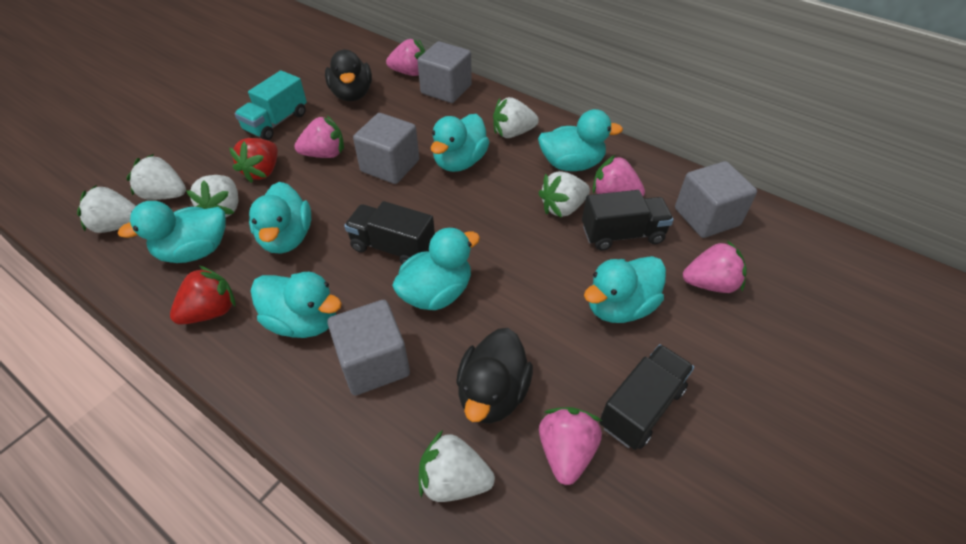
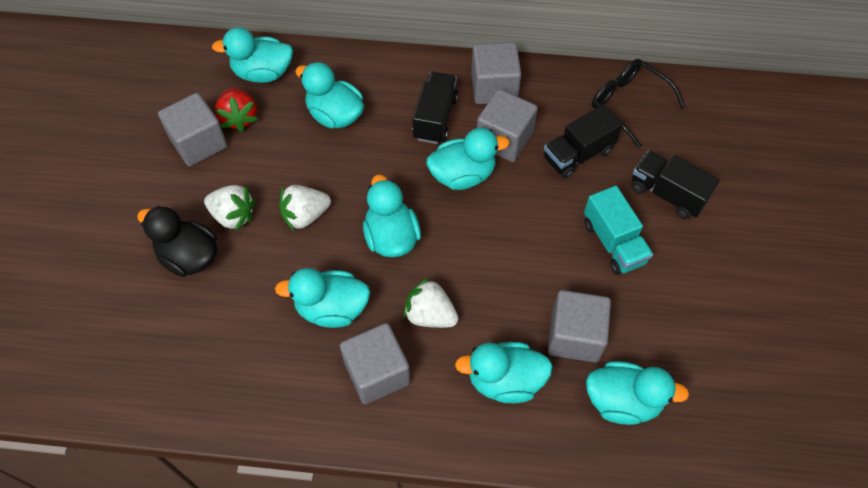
black duck: [325,49,372,101] [456,328,533,424] = 2 -> [137,206,217,277] = 1
black glasses: none = 0 -> [592,59,685,148] = 1
grey cube: [327,300,410,395] [353,113,419,184] [417,41,472,103] [675,161,757,238] = 4 -> [158,93,227,167] [340,323,410,404] [471,42,521,104] [477,89,538,162] [548,290,611,363] = 5
pink strawberry: [295,116,344,158] [386,39,425,76] [539,407,602,485] [593,155,645,196] [683,240,747,293] = 5 -> none = 0
red strawberry: [170,266,235,325] [229,138,278,183] = 2 -> [215,88,258,132] = 1
white strawberry: [77,185,136,233] [127,154,186,200] [186,175,238,218] [419,430,495,502] [493,97,539,138] [539,171,590,218] = 6 -> [204,185,256,231] [279,185,331,231] [403,277,459,328] = 3

